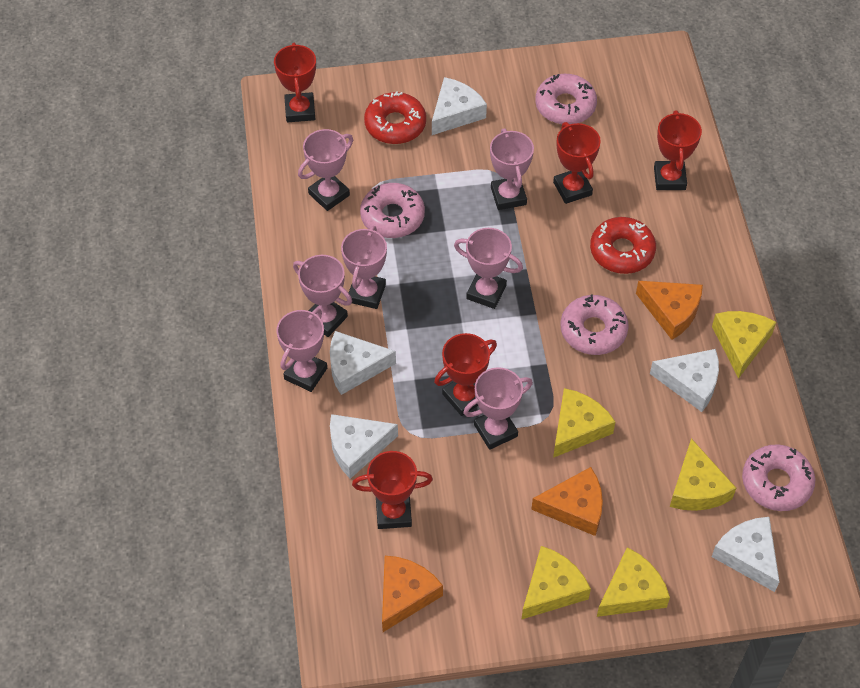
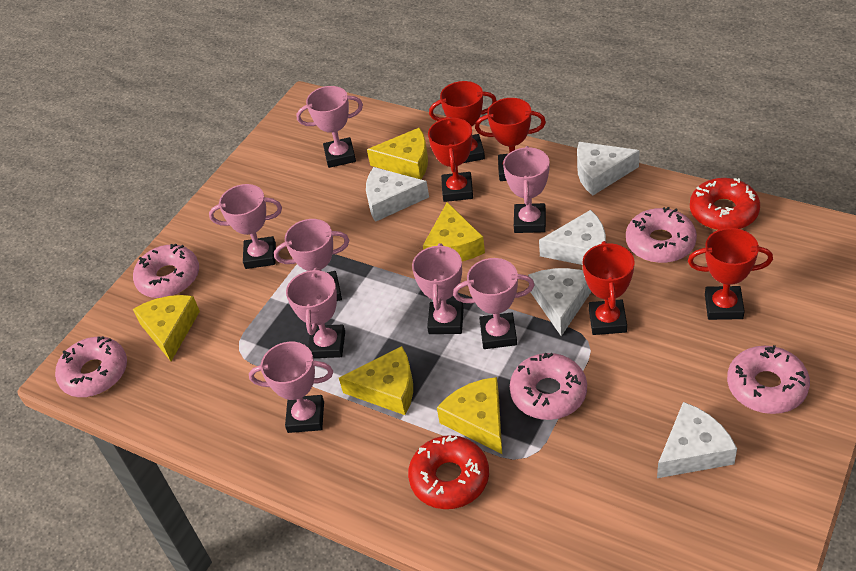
orange cheese: [382,556,443,632] [531,467,603,536] [636,281,703,340] = 3 -> none = 0
pink donut: [360,183,425,238] [535,74,597,125] [561,294,629,355] [742,444,815,511] = 4 -> [55,336,127,397] [133,244,199,298] [510,352,587,420] [626,207,697,263] [727,345,810,414] = 5
pink trophy: [277,308,327,392] [293,255,352,337] [298,129,353,211] [341,226,387,309] [454,228,523,309] [463,367,533,450] [490,128,534,210] = 7 -> [209,184,282,269] [249,342,333,433] [274,219,350,301] [286,268,345,358] [296,86,363,168] [412,243,464,334] [453,258,535,349] [503,146,550,233] = 8

